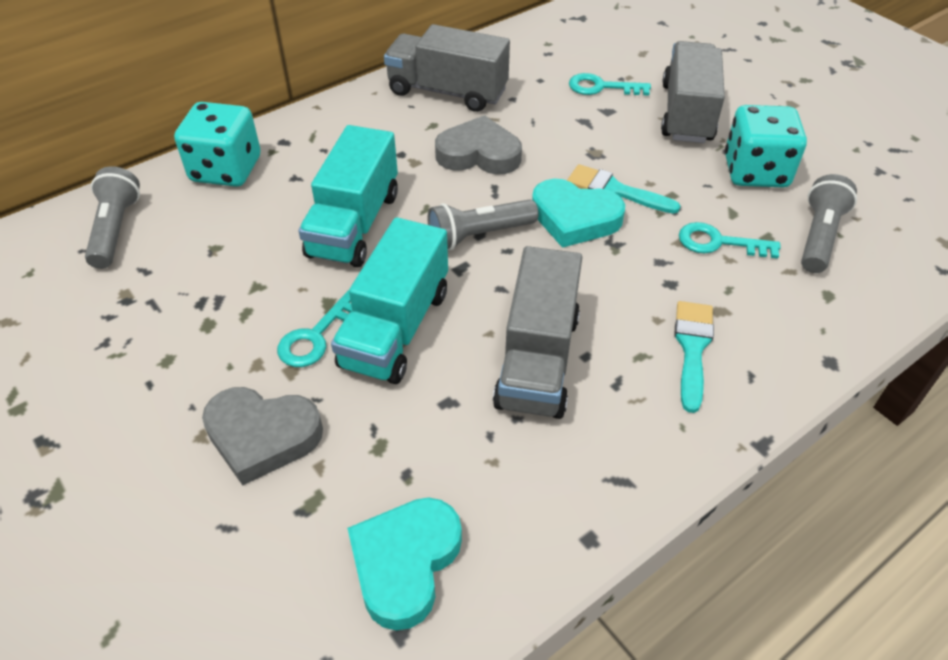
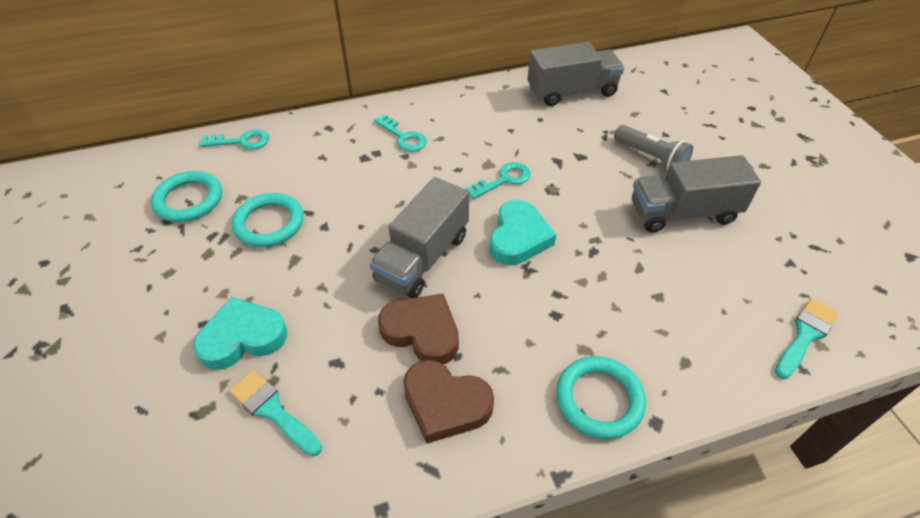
brown heart: none = 0 -> [378,294,459,365] [403,360,494,444] = 2
grey flashlight: [85,166,140,269] [428,199,539,251] [801,174,857,273] = 3 -> [614,125,693,171] = 1
grey heart: [202,387,323,485] [435,115,522,175] = 2 -> none = 0
turquoise dice: [174,102,261,187] [725,105,807,187] = 2 -> none = 0
turquoise ring: none = 0 -> [151,171,222,222] [232,193,303,247] [556,356,646,439] = 3
turquoise truck: [298,125,398,267] [331,217,448,384] = 2 -> none = 0

